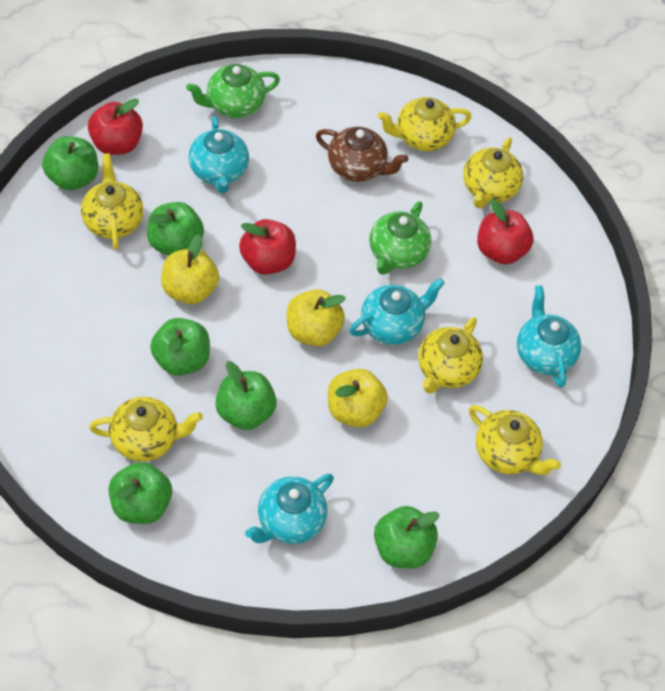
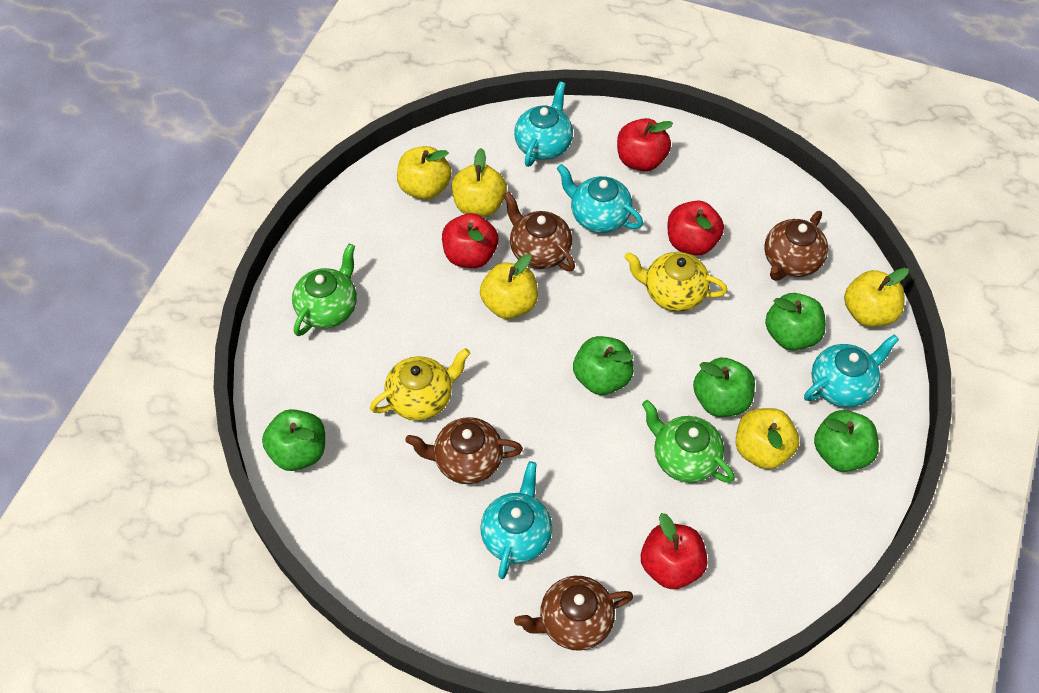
brown teapot: [316,127,408,182] = 1 -> [405,417,523,484] [503,192,575,271] [514,576,634,651] [764,211,828,281] = 4
green apple: [42,136,98,190] [109,462,172,524] [147,202,204,256] [150,318,210,376] [215,361,277,430] [374,506,440,568] = 6 -> [262,409,325,471] [573,336,634,395] [693,358,755,417] [765,293,826,350] [814,410,879,472] = 5
red apple: [88,98,143,155] [239,219,296,275] [477,199,533,265] = 3 -> [442,213,498,268] [617,118,673,171] [641,513,708,589] [668,200,724,256] = 4
yellow apple: [161,234,219,304] [287,289,345,346] [328,369,388,427] = 3 -> [397,146,452,200] [452,148,507,217] [480,254,538,319] [736,408,799,469] [844,268,909,327] = 5
yellow teapot: [81,153,143,250] [89,397,203,462] [378,97,472,151] [418,317,483,393] [463,137,523,208] [469,405,561,475] = 6 -> [370,348,470,421] [624,252,727,311] = 2

